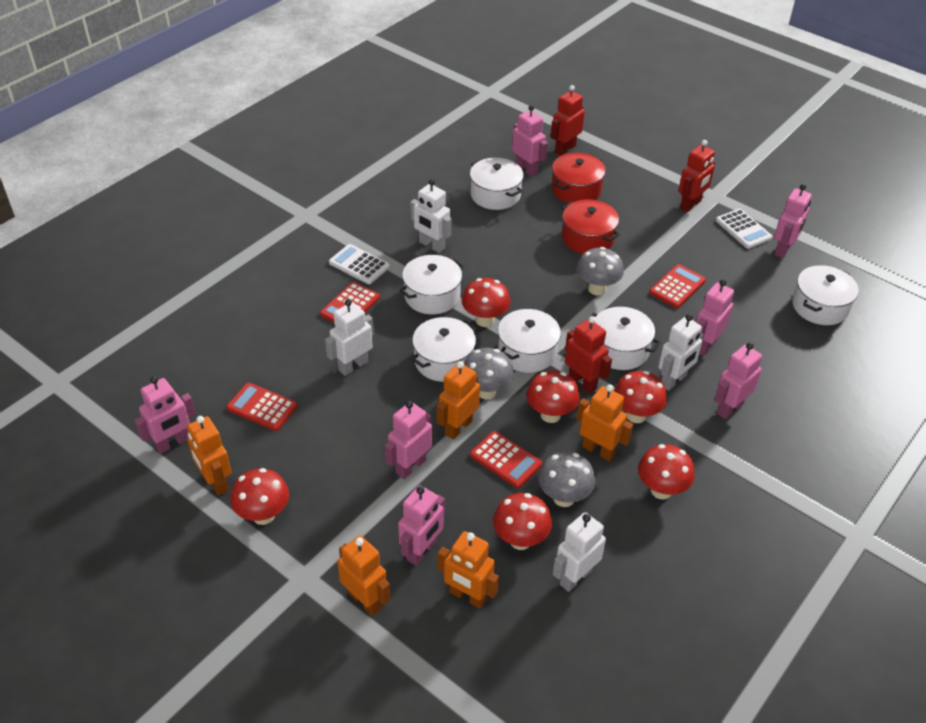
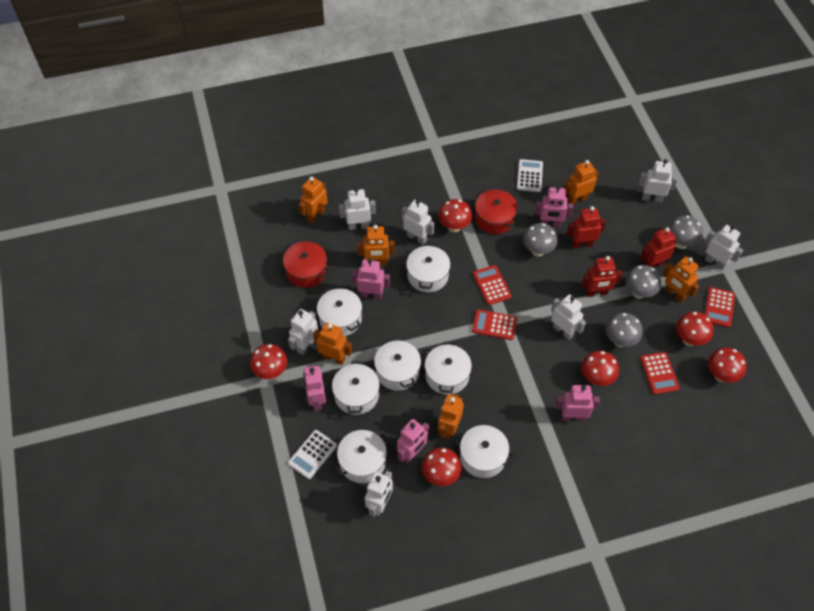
grey mushroom: [464,348,514,399] [538,452,595,507] [577,247,624,296] = 3 -> [523,223,558,256] [606,313,643,347] [625,265,661,299] [669,215,703,249] = 4
orange robot: [187,416,232,495] [337,536,390,616] [437,361,480,440] [438,531,499,609] [577,384,633,461] = 5 -> [299,177,328,224] [313,322,352,365] [357,225,395,265] [438,394,464,440] [564,160,599,204] [663,256,699,302] = 6
pink robot: [134,376,196,454] [385,401,432,479] [398,485,445,566] [512,105,548,177] [696,279,734,356] [715,342,762,419] [774,184,812,258] = 7 -> [303,365,326,411] [352,258,390,300] [397,419,429,464] [535,185,573,228] [556,385,600,421] = 5
white pot: [399,255,464,314] [411,317,476,382] [470,158,524,210] [498,309,561,373] [590,307,661,370] [792,265,859,325] = 6 -> [317,289,362,336] [332,361,380,415] [334,430,390,483] [374,338,421,391] [406,244,451,292] [425,342,472,395] [455,425,515,478] = 7
white robot: [325,299,374,376] [410,179,451,253] [553,512,606,592] [658,314,704,391] = 4 -> [288,309,318,355] [339,187,376,230] [365,471,393,517] [402,199,435,245] [551,294,586,340] [638,159,678,202] [704,225,743,270] = 7

